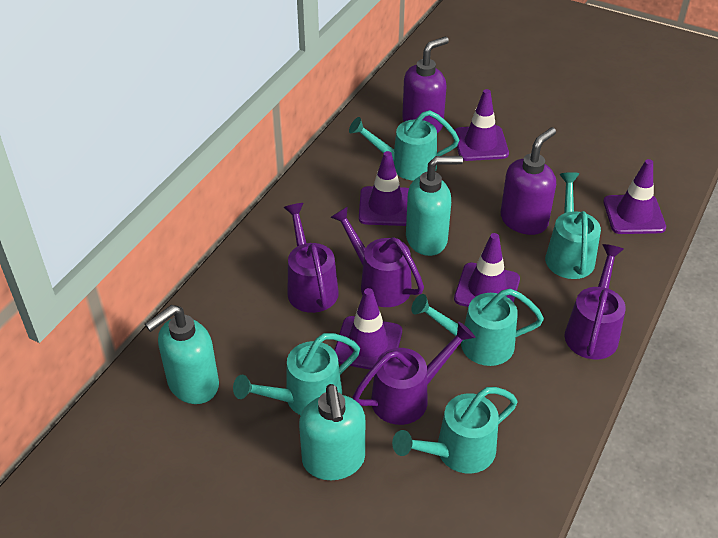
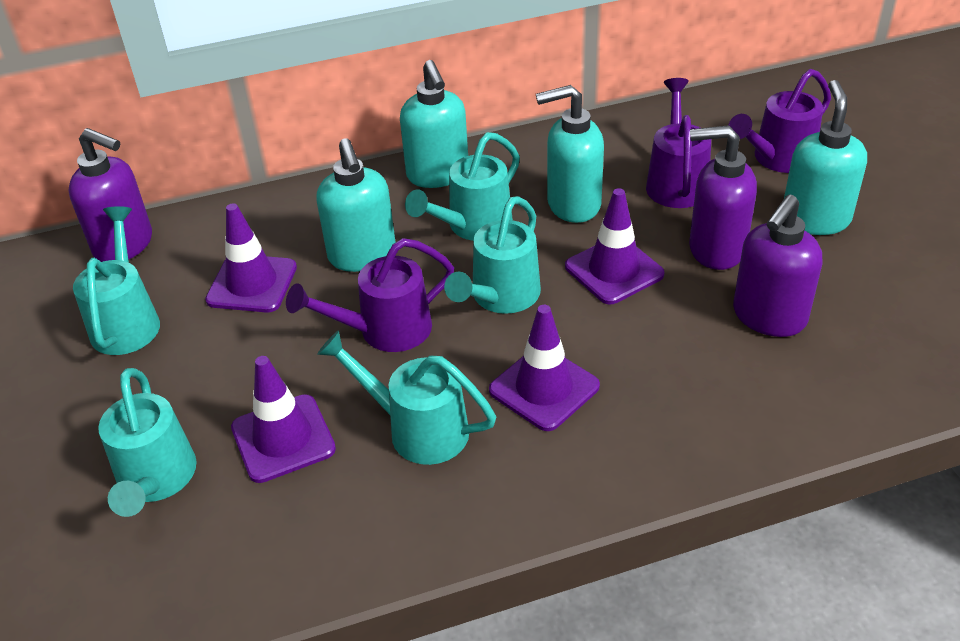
purple soap dispenser: [402,37,449,133] [500,127,556,235] = 2 -> [69,128,152,262] [689,125,757,270] [733,195,822,337] = 3
purple traffic cone: [334,288,402,370] [359,151,409,226] [454,89,509,161] [454,233,520,307] [603,159,666,234] = 5 -> [205,203,297,313] [231,356,336,483] [489,305,600,431] [565,188,665,304] = 4
purple watering can: [284,203,339,313] [330,206,424,307] [353,322,475,425] [564,244,626,359] = 4 -> [286,238,454,352] [646,78,711,208] [728,69,831,173] = 3
turquoise soap dispenser: [145,305,219,404] [299,384,365,480] [406,156,463,256] = 3 -> [316,138,396,272] [400,60,468,188] [536,85,604,223] [784,80,867,235] = 4

